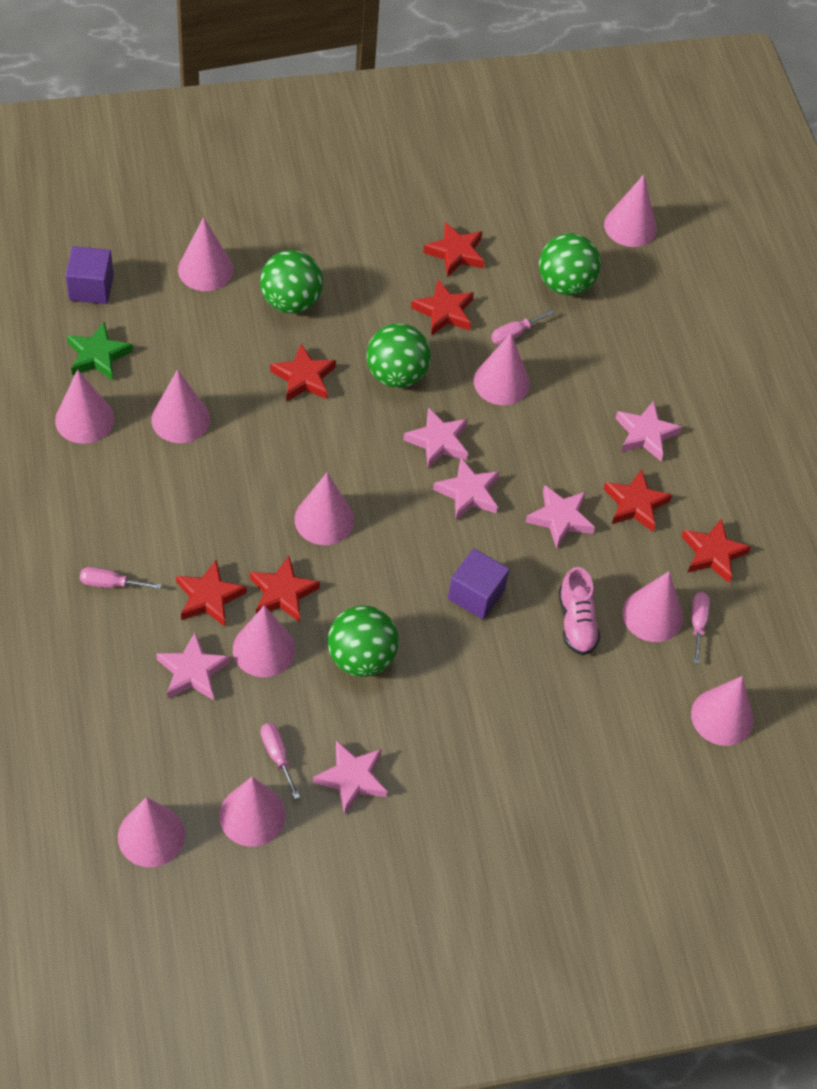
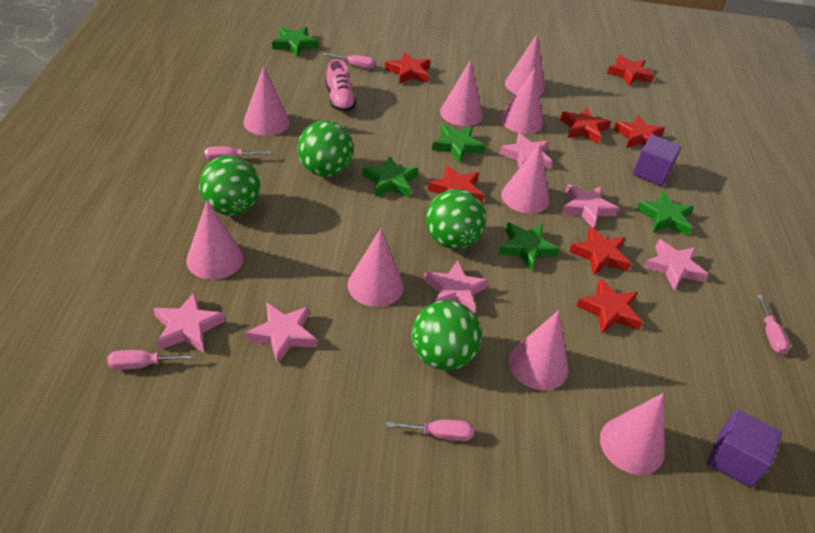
green star: [67,322,133,380] = 1 -> [272,27,319,57] [362,156,418,198] [432,124,486,164] [498,222,560,271] [636,191,694,236] = 5
pink cone: [55,369,114,444] [118,797,185,867] [152,369,210,443] [178,217,233,291] [219,777,286,847] [233,605,295,677] [294,473,354,545] [474,333,530,405] [604,175,657,247] [622,571,683,642] [691,676,754,746] = 11 -> [186,200,244,280] [243,65,289,136] [348,228,404,307] [440,60,483,126] [500,68,543,134] [501,142,549,214] [505,34,545,96] [509,310,568,390] [600,393,665,475] = 9
pink screwdriver: [80,567,162,589] [261,723,300,799] [491,310,555,345] [692,592,710,664] = 4 -> [107,350,196,370] [205,146,270,160] [323,53,375,69] [386,420,474,441] [757,295,790,354] = 5

